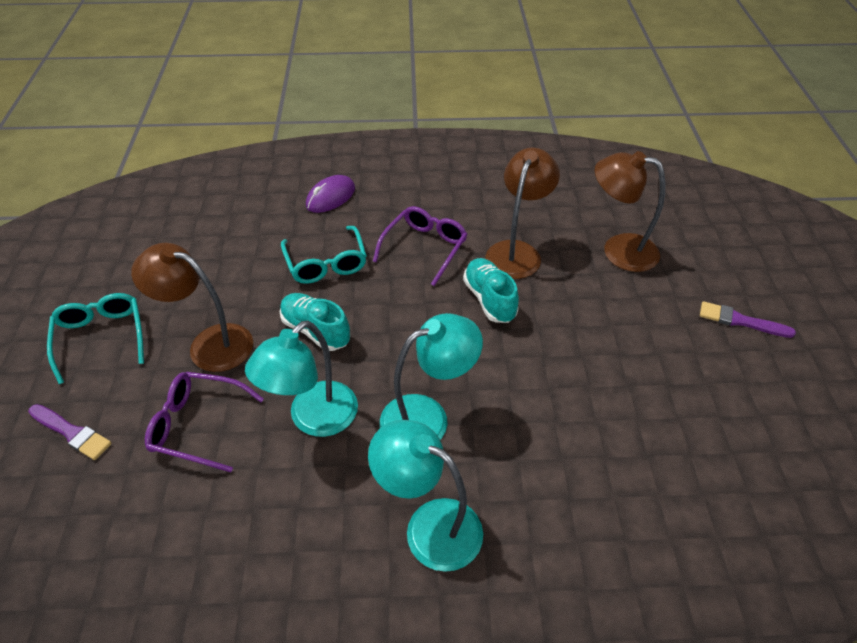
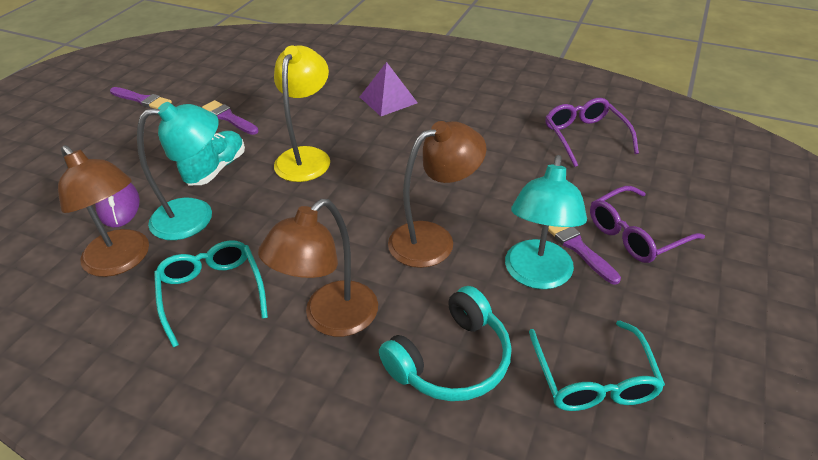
purple brush: [28,404,112,460] [700,301,796,338] = 2 -> [110,87,172,109] [202,100,259,135] [548,226,621,285] = 3
purple pyramid: none = 0 -> [360,62,418,116] = 1
turquoise headphones: none = 0 -> [379,286,512,401] = 1
turquoise lamp: [245,321,358,437] [368,420,483,572] [380,313,483,440] = 3 -> [137,102,219,240] [505,155,587,289] = 2
turquoise shoe: [280,293,350,351] [463,258,519,323] = 2 -> [176,131,245,186] = 1
yellow lamp: none = 0 -> [274,46,330,182] = 1

